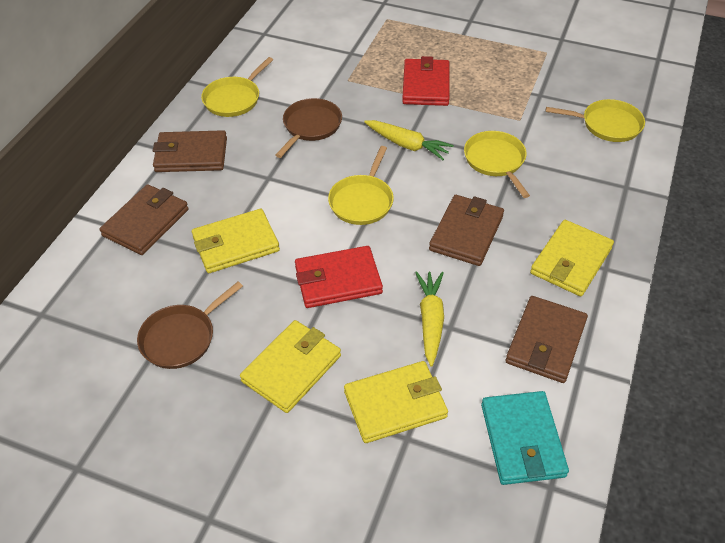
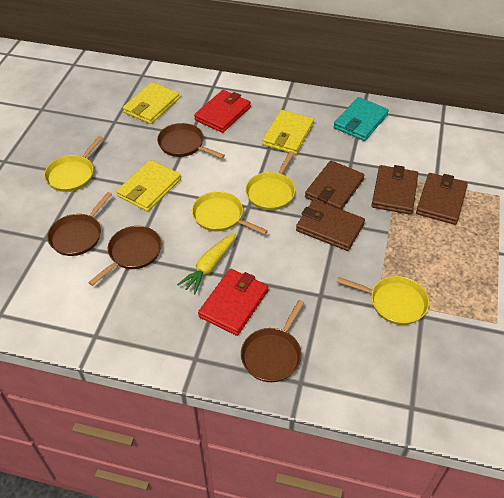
brown pan: [137,282,243,369] [275,98,342,158] = 2 -> [47,192,112,256] [88,226,162,286] [157,123,225,158] [241,300,304,382] = 4
yellow carrot: [364,120,454,160] [415,271,444,366] = 2 -> [177,233,236,294] = 1
yellow wallet: [192,209,280,273] [240,320,341,413] [344,361,448,443] [530,220,614,297] = 4 -> [116,160,181,212] [123,82,180,124] [262,110,314,154] = 3

